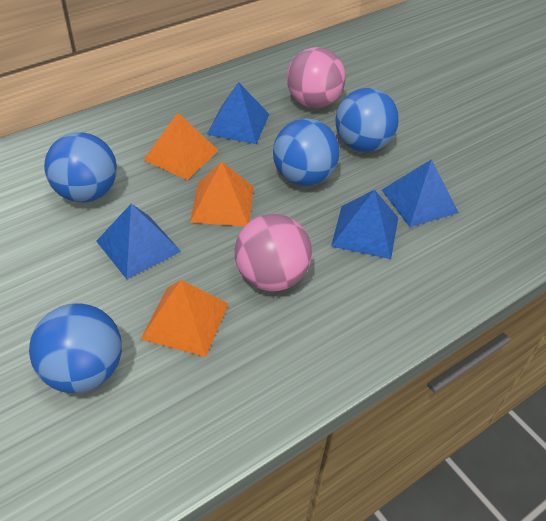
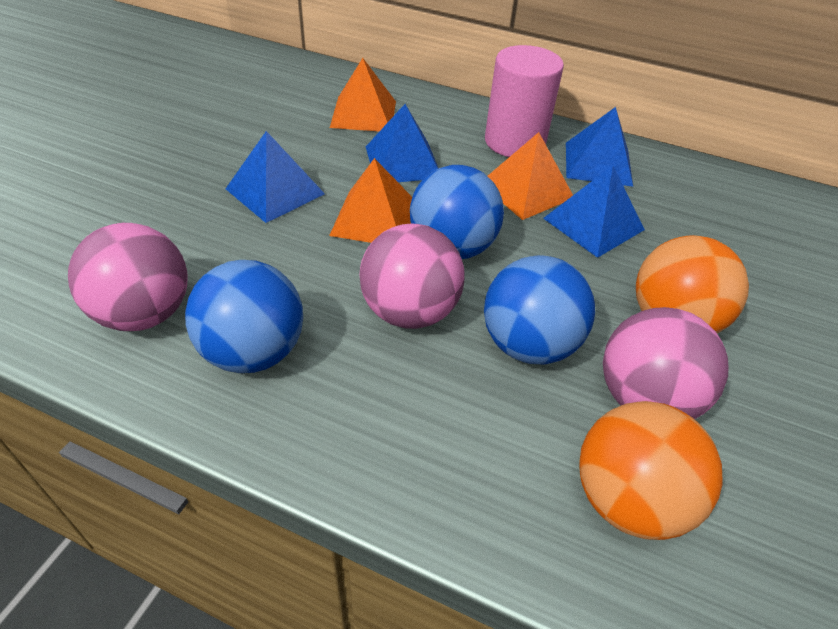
blue ball: [29,303,122,393] [44,132,117,202] [273,118,340,186] [336,88,399,152] = 4 -> [185,260,303,373] [410,165,504,259] [484,255,595,365] = 3
orange ball: none = 0 -> [579,401,722,540] [636,235,749,334] = 2
pink ball: [235,214,312,291] [287,47,346,108] = 2 -> [68,223,188,331] [360,223,465,329] [603,307,728,419] = 3
pink cylinder: none = 0 -> [485,45,564,157] = 1

